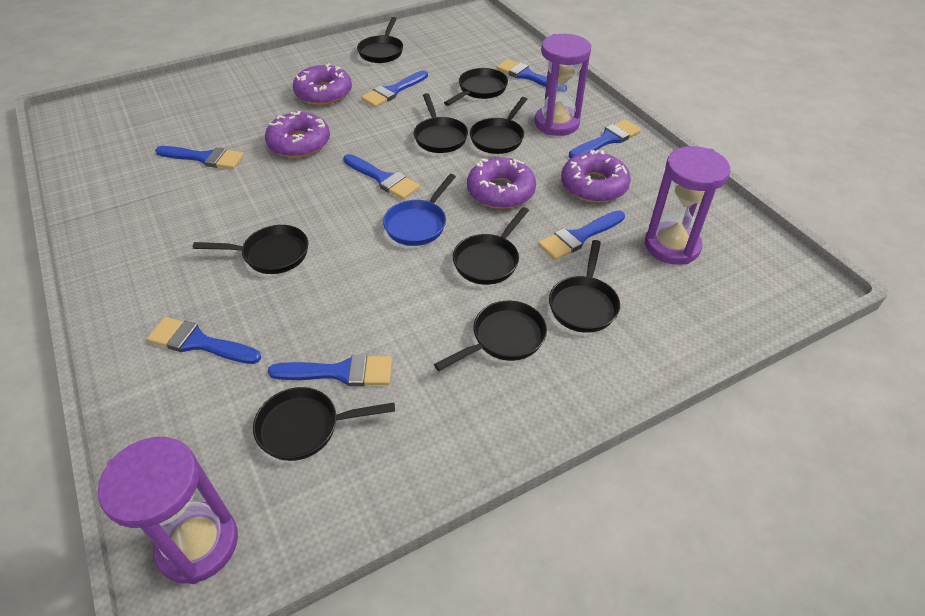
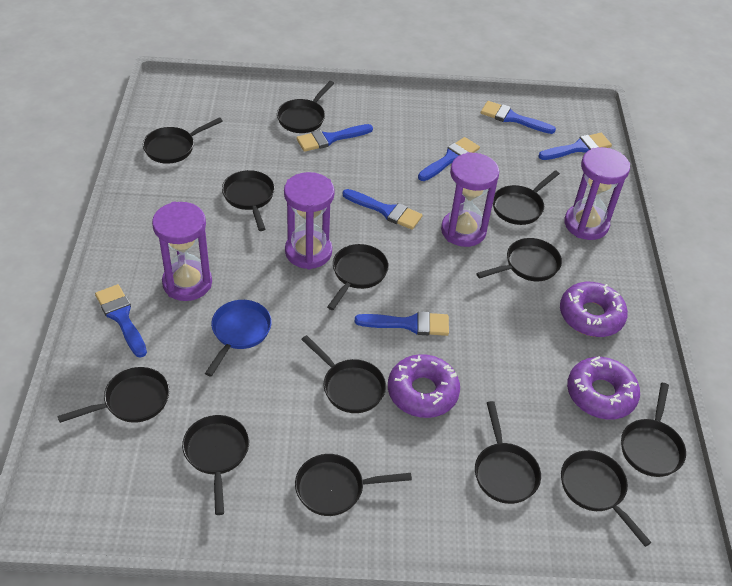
black pan: [193,225,308,274] [253,387,395,461] [357,17,403,63] [414,93,468,153] [434,301,547,371] [444,68,508,106] [453,207,529,285] [470,97,527,154] [549,240,620,333] = 9 -> [58,367,170,423] [143,117,223,164] [182,415,249,515] [222,170,275,231] [277,81,334,133] [295,454,412,516] [301,335,386,413] [327,244,389,310] [475,401,541,504] [476,238,562,281] [493,170,560,225] [561,450,652,547] [621,383,686,477] = 13
blue brush: [147,317,261,364] [155,146,244,169] [268,354,392,386] [343,154,420,200] [361,70,428,107] [496,59,567,91] [538,210,625,260] [569,119,641,159] = 8 -> [95,284,147,358] [296,124,373,152] [343,189,422,230] [355,311,449,336] [418,137,480,181] [481,101,556,134] [538,133,612,160] = 7
purple donut: [265,111,330,158] [293,63,352,105] [467,157,536,209] [561,150,631,203] = 4 -> [388,354,460,418] [560,282,628,337] [567,356,640,419] = 3
purple hourglass: [98,437,238,584] [534,34,591,136] [644,146,730,265] = 3 -> [152,202,212,301] [284,172,335,270] [441,152,499,247] [564,147,630,240] = 4

